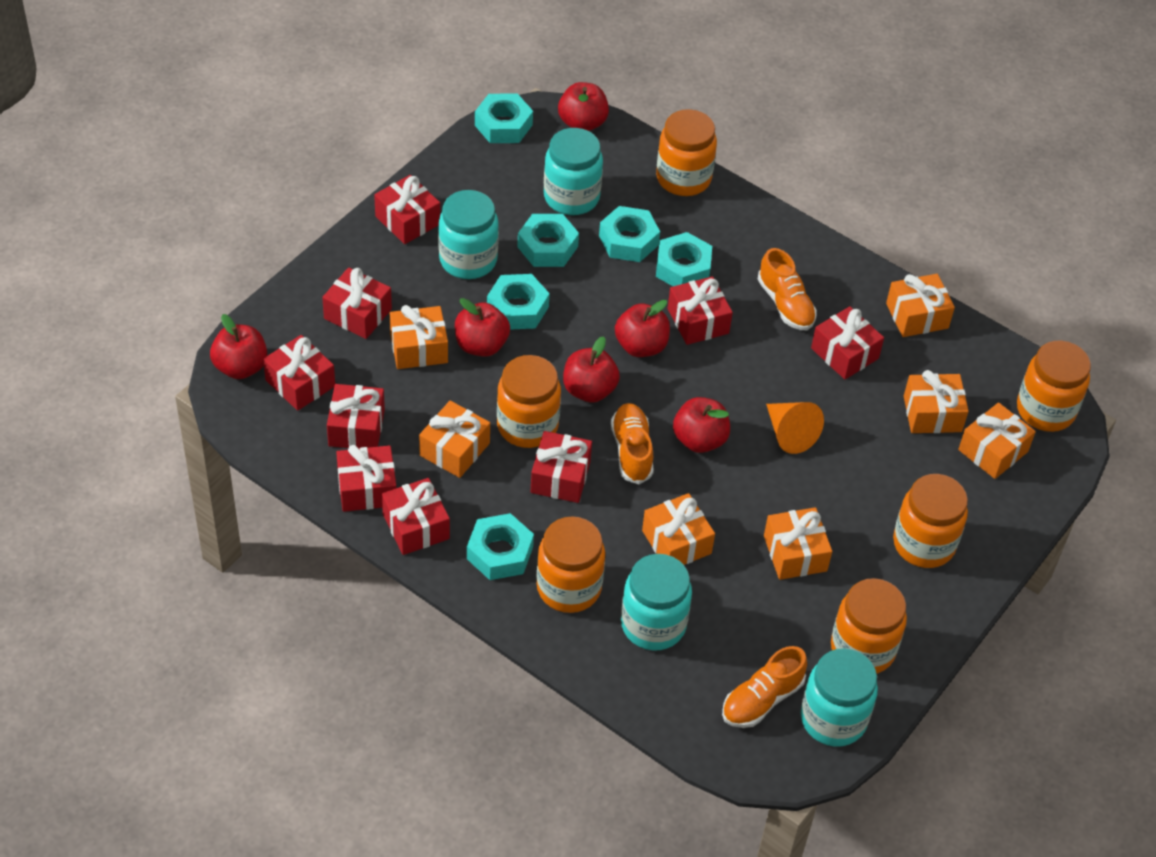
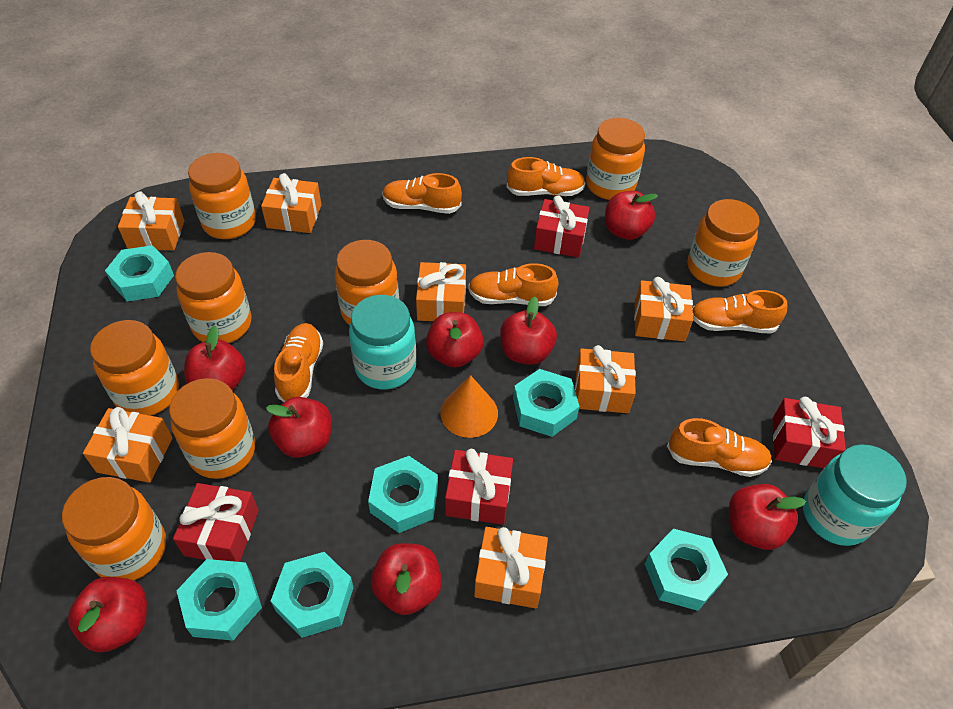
orange jar: [497,355,561,448] [537,516,605,613] [656,109,717,196] [831,578,907,674] [893,474,968,568] [1017,341,1091,432] = 6 -> [62,477,166,580] [90,320,179,416] [169,378,255,479] [175,252,252,343] [188,153,256,239] [335,240,399,325] [586,118,645,200] [688,199,760,287] = 8
orange shoe: [611,403,654,484] [722,646,807,728] [758,248,817,330] = 3 -> [274,323,323,402] [382,173,462,214] [468,263,558,306] [507,157,585,196] [667,418,772,477] [692,290,787,334] = 6
red apple: [210,314,268,379] [455,298,510,357] [558,82,609,131] [563,336,620,403] [615,300,670,357] [673,397,730,453] = 6 -> [68,577,147,652] [184,326,246,391] [266,397,332,458] [371,543,442,615] [426,312,484,368] [500,297,557,365] [605,191,658,240] [729,484,806,550] = 8
red gift: [263,335,335,411] [322,268,392,339] [327,384,385,449] [336,445,396,512] [374,175,440,244] [382,478,450,555] [530,431,592,503] [668,276,733,345] [811,306,884,379] = 9 -> [173,483,259,562] [445,449,513,525] [534,196,590,258] [773,397,846,468] = 4
turquoise jar: [438,190,499,279] [544,128,603,215] [621,554,692,650] [801,648,878,747] = 4 -> [349,295,416,389] [803,444,906,546] = 2

